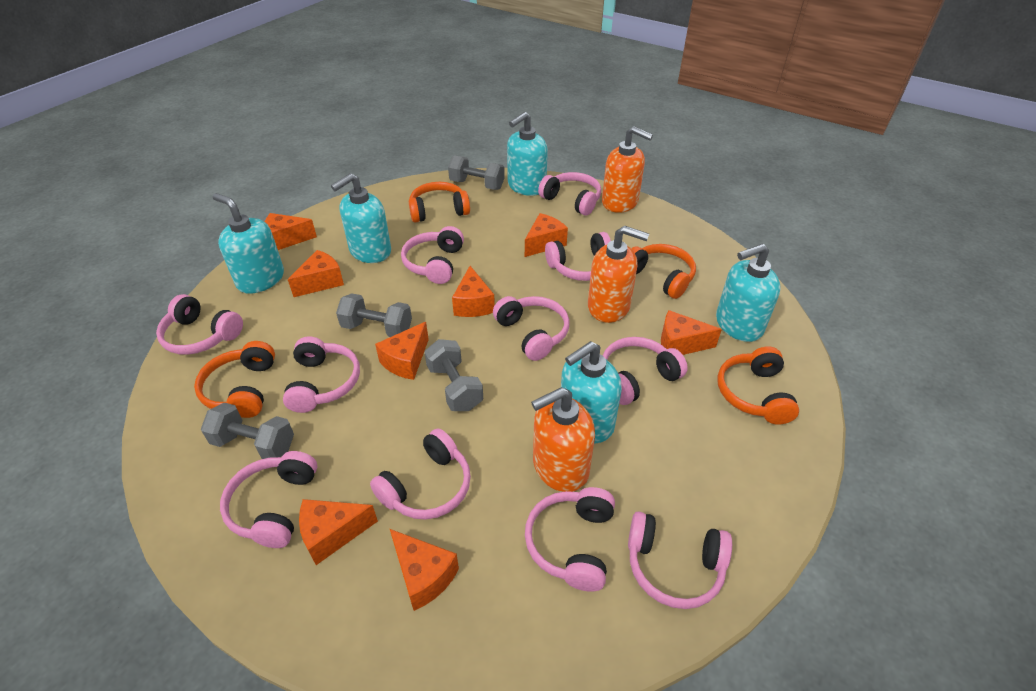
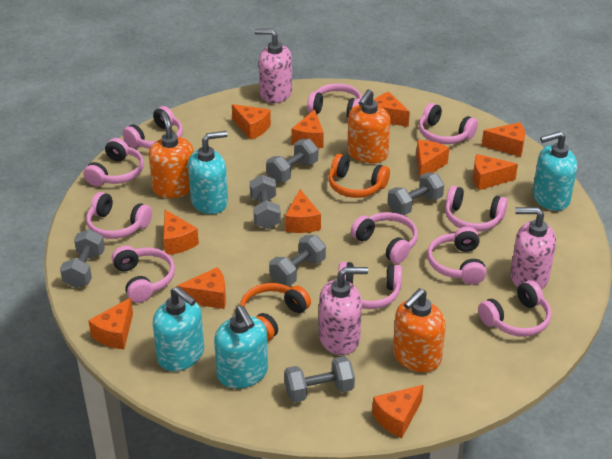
grey dumbbell: [201,402,294,459] [336,293,412,337] [424,339,483,411] [448,155,505,190] = 4 -> [60,229,105,288] [250,175,281,229] [266,139,318,182] [269,235,326,286] [284,356,355,402] [387,172,444,215] = 6
orange cheese: [265,213,317,250] [288,250,344,297] [299,499,378,565] [375,322,429,380] [390,529,459,611] [452,266,495,317] [525,213,568,257] [661,310,722,355] = 8 -> [88,298,133,349] [163,210,199,255] [176,267,226,309] [232,104,271,140] [285,189,321,233] [291,109,324,148] [372,385,424,438] [374,92,410,127] [416,140,449,178] [473,154,518,190] [482,122,525,157] = 11
orange headphones: [194,341,275,418] [409,182,470,223] [631,244,696,299] [717,346,799,425] = 4 -> [240,283,311,341] [328,154,390,198] = 2
pink soap dispenser: none = 0 -> [255,29,292,103] [319,267,368,355] [510,207,556,290] = 3
turquoise soap dispenser: [213,193,284,294] [331,173,391,263] [507,112,548,196] [561,341,622,443] [716,243,781,342] = 5 -> [153,286,204,371] [188,131,228,214] [214,305,268,389] [533,131,577,211] = 4

